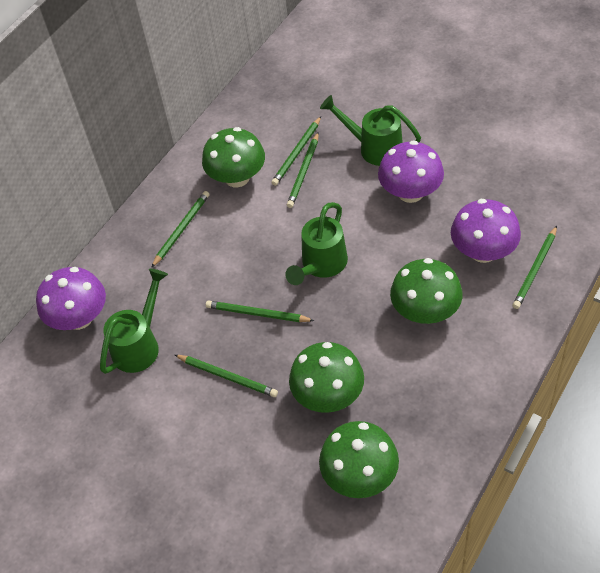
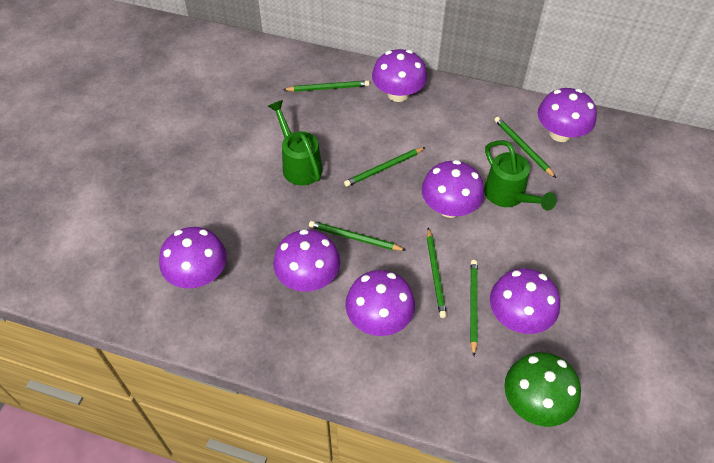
green mushroom: [202,127,265,187] [289,342,364,413] [319,421,399,498] [390,258,463,324] = 4 -> [504,352,581,427] = 1
green watering can: [100,269,168,374] [285,202,348,285] [320,95,421,166] = 3 -> [268,100,323,185] [484,140,556,211] = 2
purple mushroom: [36,267,106,330] [378,140,444,203] [451,199,521,263] = 3 -> [159,227,227,288] [273,229,340,292] [345,270,415,336] [372,49,427,102] [422,160,484,218] [490,268,560,334] [538,88,597,142] = 7

